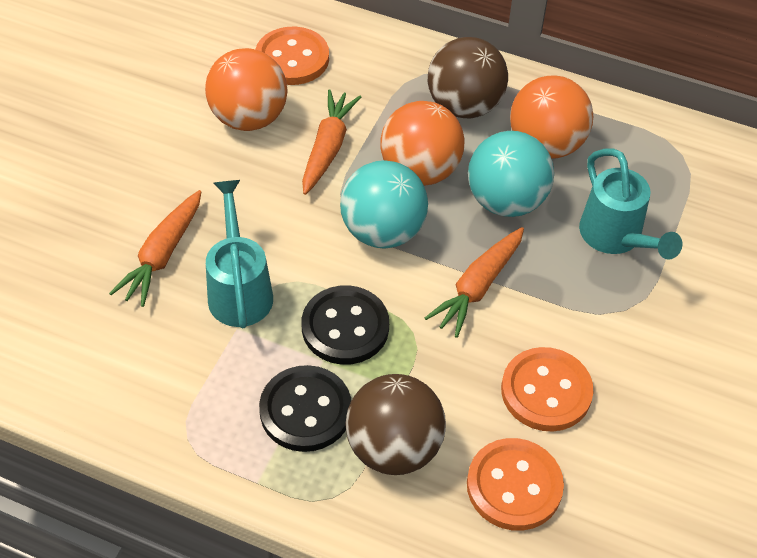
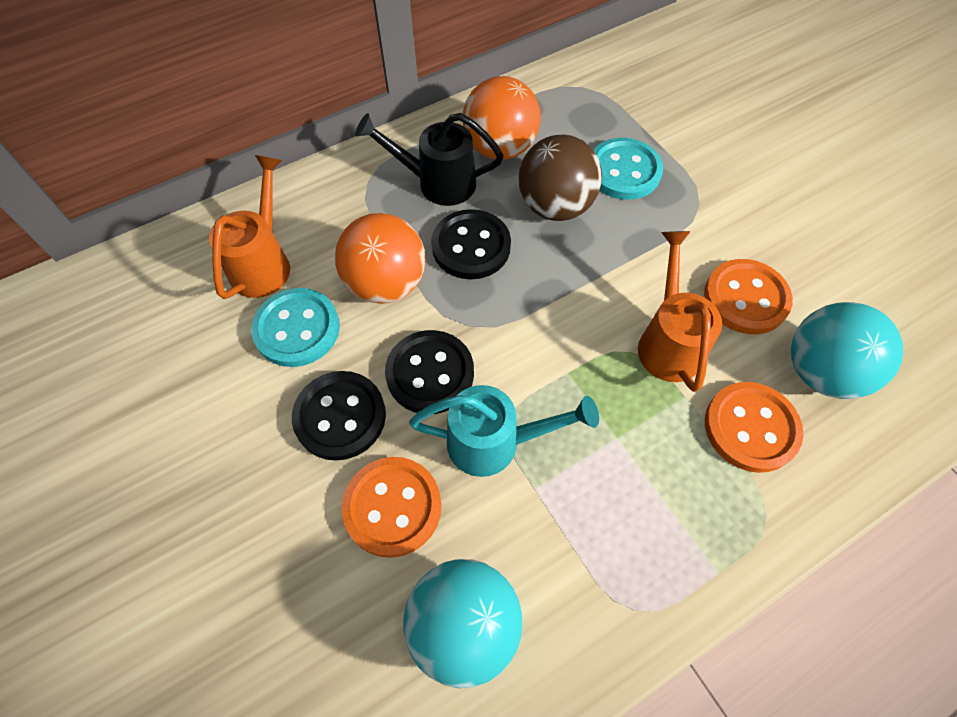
black button: [259,365,351,452] [302,285,389,365] = 2 -> [292,371,386,461] [385,330,474,414] [431,209,511,279] = 3
black watering can: none = 0 -> [355,113,504,206] = 1
brown ball: [345,374,446,475] [428,37,508,118] = 2 -> [518,135,602,221] = 1
orange ball: [205,48,288,131] [380,101,465,186] [510,75,593,159] = 3 -> [335,213,425,304] [463,76,541,160] = 2
orange carrot: [109,190,202,307] [302,90,361,195] [425,227,524,338] = 3 -> none = 0
orange watering can: none = 0 -> [209,155,290,299] [638,231,722,392] = 2
turquoise button: none = 0 -> [251,288,340,367] [593,138,663,200] = 2
turquoise watering can: [206,180,273,328] [579,149,683,259] = 2 -> [409,385,599,477] = 1

